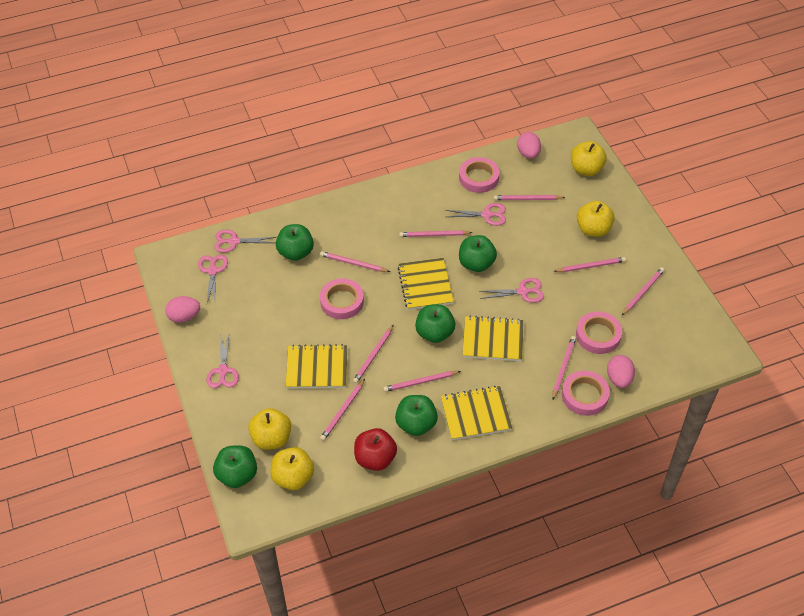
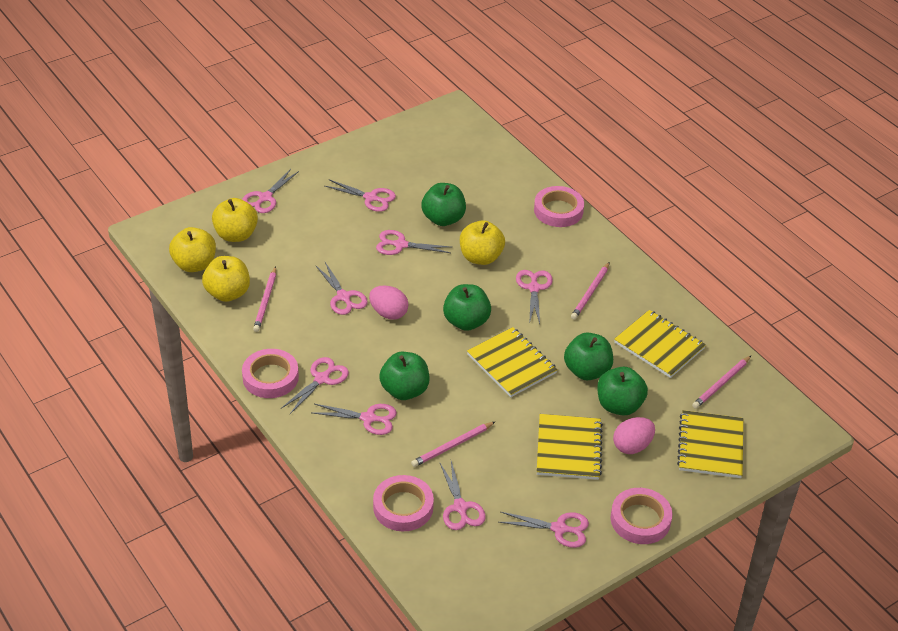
pink egg: [165,296,200,323] [517,132,541,159] [607,355,635,388] = 3 -> [369,286,409,319] [613,417,655,454] = 2
pink pencil: [320,251,390,272] [320,379,365,441] [353,325,394,384] [383,371,461,392] [399,230,472,237] [494,195,565,200] [552,336,576,399] [554,257,626,272] [622,267,665,315] = 9 -> [253,266,276,332] [411,421,496,467] [571,262,610,320] [692,356,751,409] = 4
pink scissors: [198,255,228,305] [206,335,239,388] [214,229,276,253] [445,203,506,226] [479,278,544,303] = 5 -> [242,169,299,213] [282,357,349,414] [313,404,397,435] [316,262,368,315] [325,179,396,212] [376,230,451,255] [440,461,486,530] [499,512,589,548] [516,270,553,324] = 9
red apple: [354,428,397,471] = 1 -> none = 0

